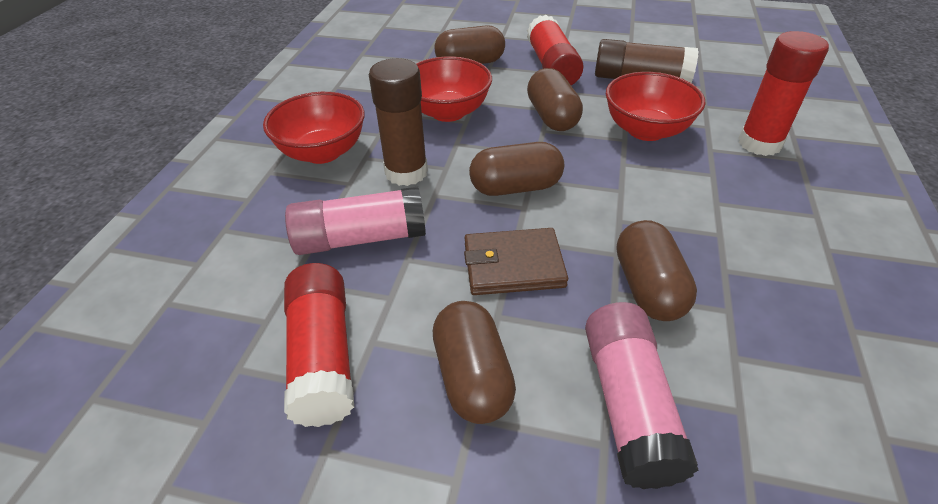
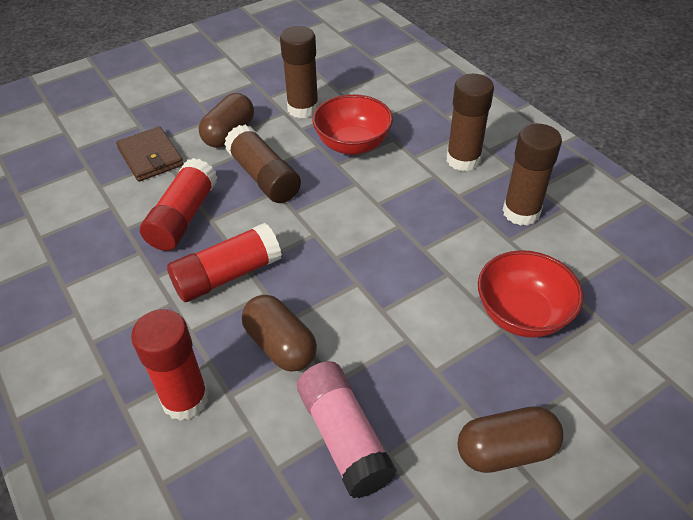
brown capsule: [433,301,516,424] [435,25,505,64] [469,142,564,196] [527,68,583,131] [617,220,697,321] = 5 -> [199,93,254,148] [242,295,317,371] [457,406,563,473] = 3
brown glue stick: [369,58,428,186] [595,39,698,83] = 2 -> [224,125,301,203] [280,26,319,118] [446,74,494,171] [503,124,562,226] = 4
pink glue stick: [285,187,426,255] [585,302,698,489] = 2 -> [297,361,397,498] = 1
red bowl: [263,92,364,164] [416,56,492,122] [606,72,706,141] = 3 -> [312,94,393,155] [478,250,583,338] = 2

